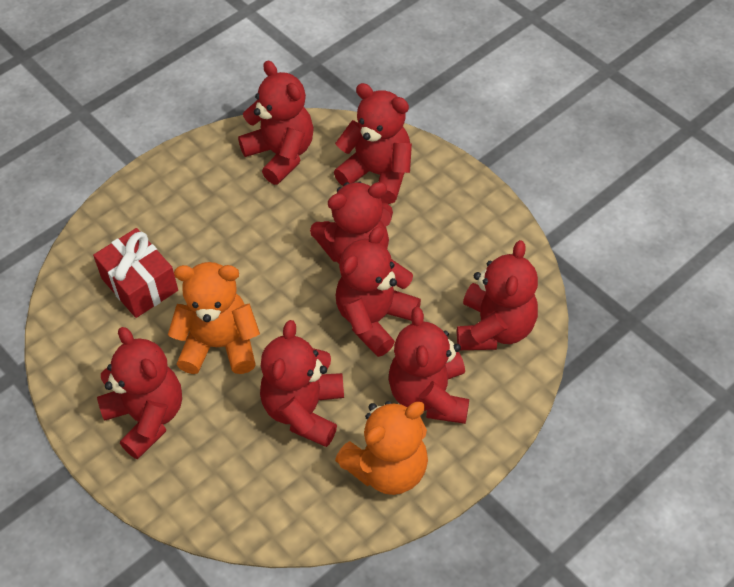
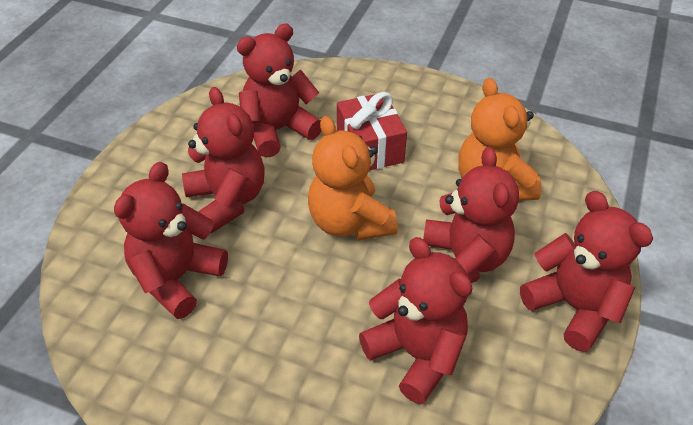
red teddy bear: [97,327,182,459] [238,60,314,185] [260,320,344,447] [310,182,393,264] [334,83,412,204] [335,227,421,357] [389,307,469,424] [457,240,538,350] = 8 -> [114,162,228,319] [182,87,264,233] [237,23,321,158] [359,237,473,404] [423,147,519,283] [520,191,653,352] = 6

